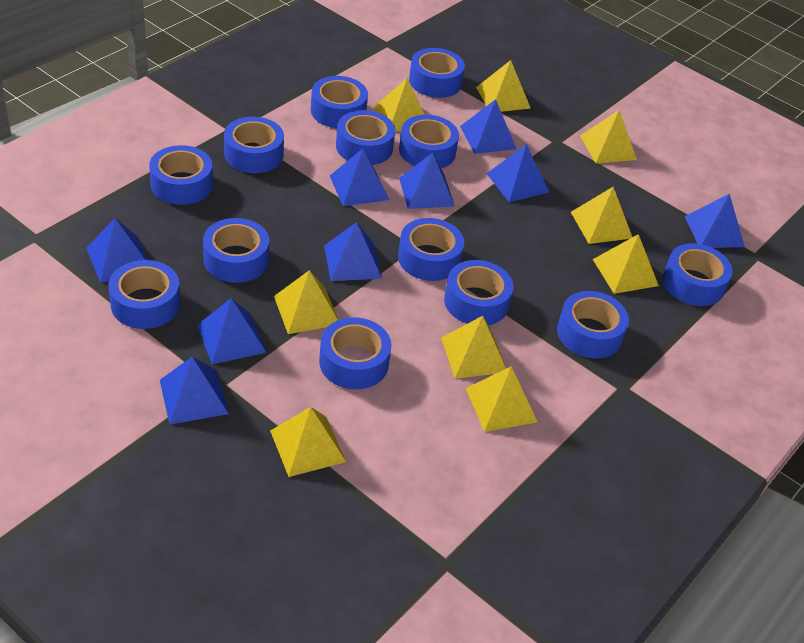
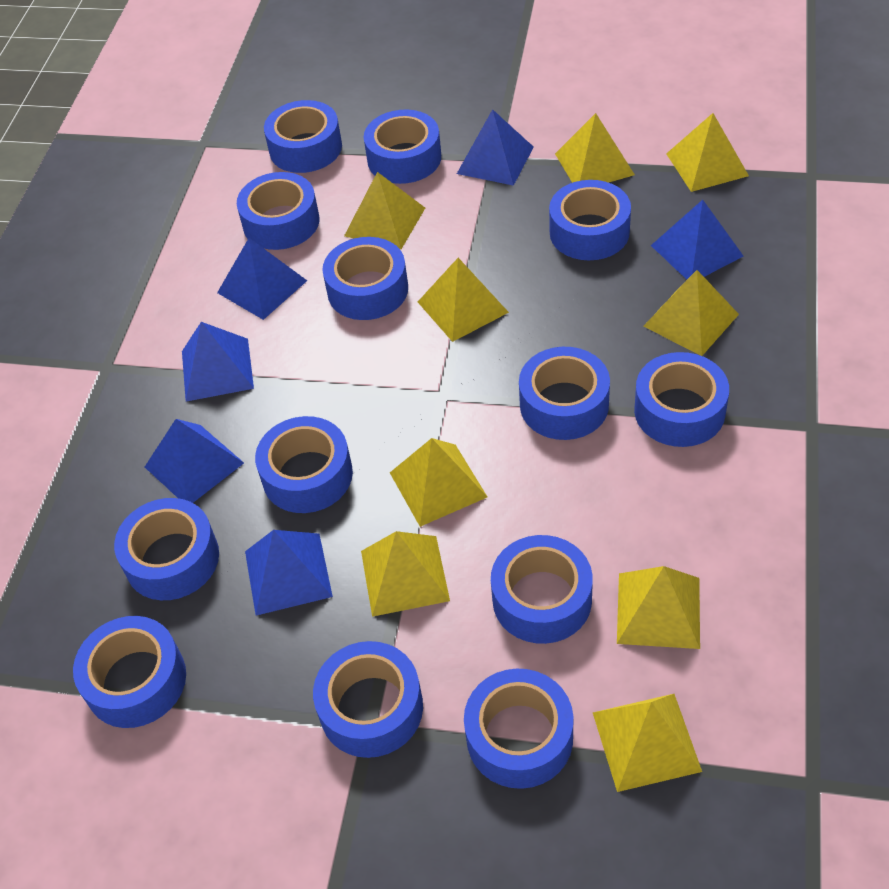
blue pyramid: [86,218,148,283] [160,357,229,424] [197,298,267,364] [324,222,382,281] [330,148,389,206] [399,153,455,209] [460,99,516,154] [486,144,549,202] [684,194,745,248] = 9 -> [145,419,244,503] [182,322,254,402] [217,238,307,320] [245,530,333,616] [457,109,534,186] [651,200,743,280] = 6

